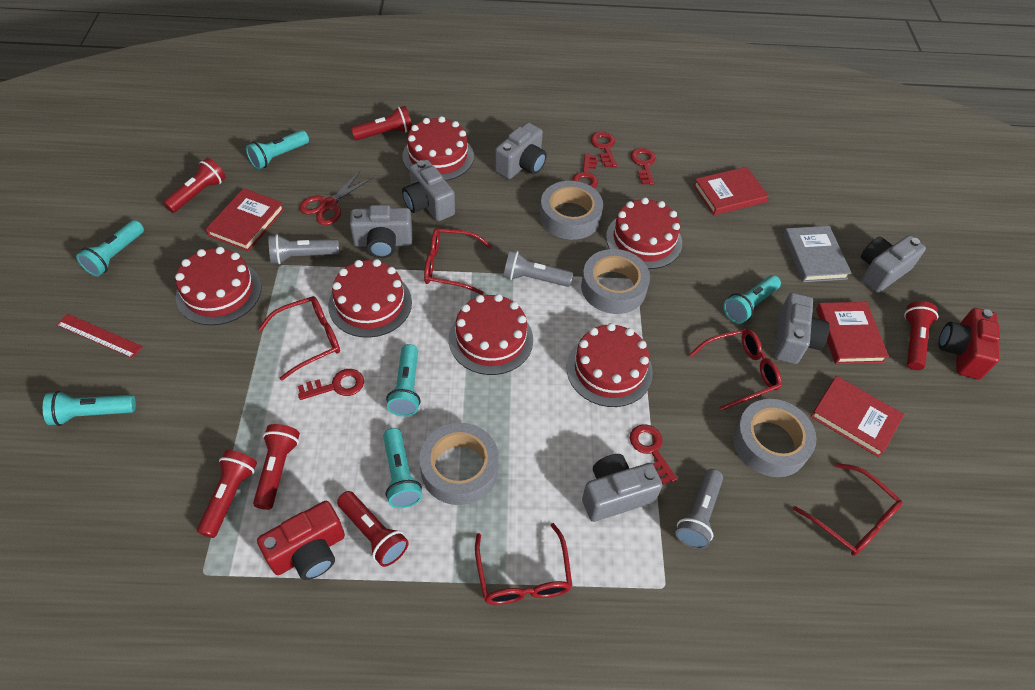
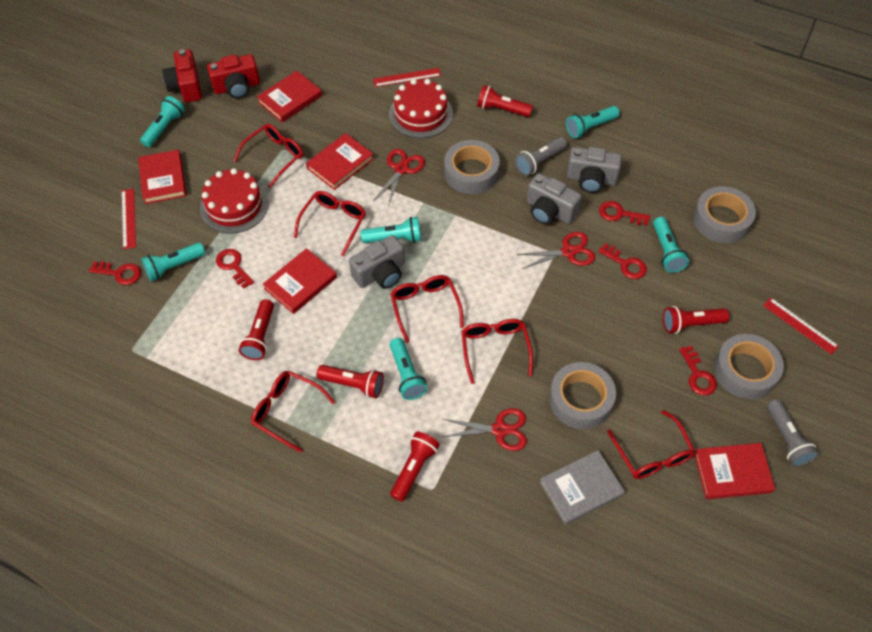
grey camera: [350,205,413,258] [402,159,455,221] [495,122,547,179] [582,454,663,522] [775,293,829,364] [861,235,926,293] = 6 -> [349,235,405,289] [527,173,582,224] [567,147,622,193] = 3
grey flashlight: [268,234,339,264] [503,250,573,287] [675,469,723,549] = 3 -> [515,137,567,176] [767,399,819,467] = 2
red book: [205,188,285,251] [693,167,769,215] [811,376,904,457] [816,302,889,364] = 4 -> [138,150,187,204] [257,71,322,122] [263,248,337,314] [306,133,374,190] [694,443,775,499] = 5
red cake: [175,247,262,325] [328,259,412,338] [402,116,474,181] [449,294,533,375] [566,323,653,407] [606,198,682,269] = 6 -> [200,168,269,234] [389,79,453,138] = 2
red flashlight: [163,158,226,213] [197,450,257,538] [253,424,300,510] [337,491,409,567] [351,106,412,141] [904,301,939,370] = 6 -> [239,299,274,360] [317,365,384,398] [390,431,440,502] [477,85,533,117] [663,306,729,334] = 5
red glasses: [258,296,340,381] [424,228,492,295] [475,523,572,605] [689,329,782,411] [793,463,903,556] = 5 -> [234,124,303,188] [251,371,335,453] [294,191,366,256] [390,275,464,343] [461,319,533,384] [607,410,695,479] = 6
red ruler: [56,314,143,358] = 1 -> [122,189,136,249] [373,68,441,87] [763,298,839,355] = 3
red scissors: [299,171,373,225] = 1 -> [373,149,425,206] [443,408,527,451] [517,232,595,269] = 3

